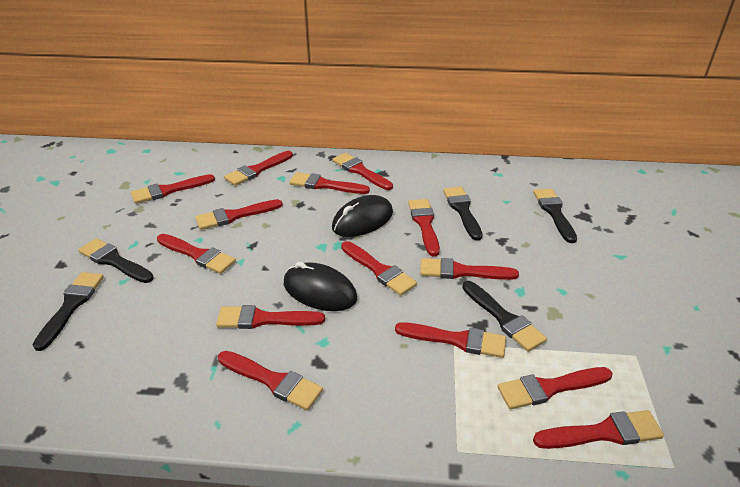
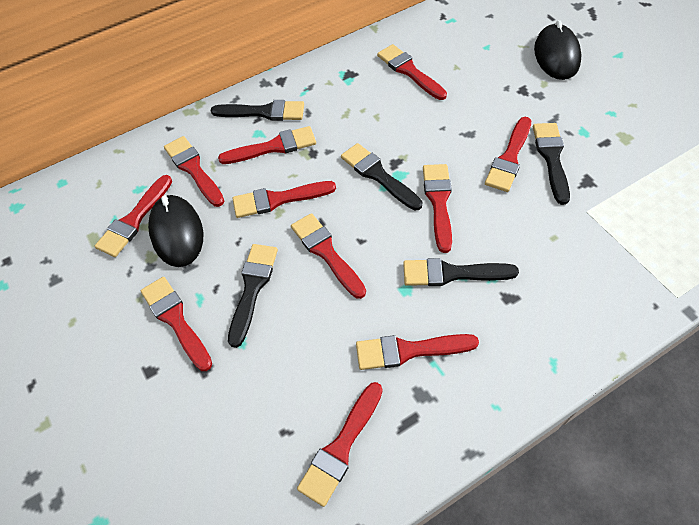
red brush: [131,174,215,204] [157,234,236,274] [195,199,283,230] [216,305,325,329] [218,351,323,410] [224,151,293,186] [290,172,370,194] [332,153,393,190] [341,241,417,296] [395,322,506,358] [408,199,440,256] [420,258,519,280] [498,367,612,409] [533,410,664,449] = 14 -> [95,175,172,257] [141,277,212,371] [164,136,224,207] [218,126,316,164] [232,181,336,218] [291,213,366,299] [297,382,383,507] [356,334,479,370] [377,44,447,100] [423,164,452,253] [485,117,531,192] = 11

